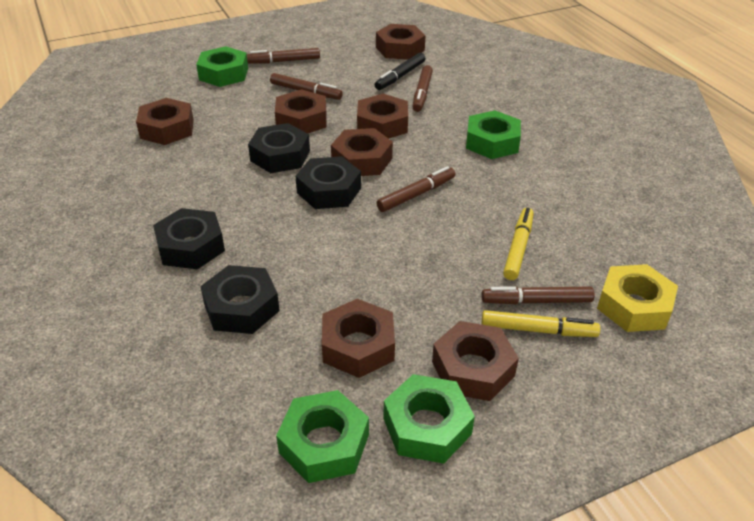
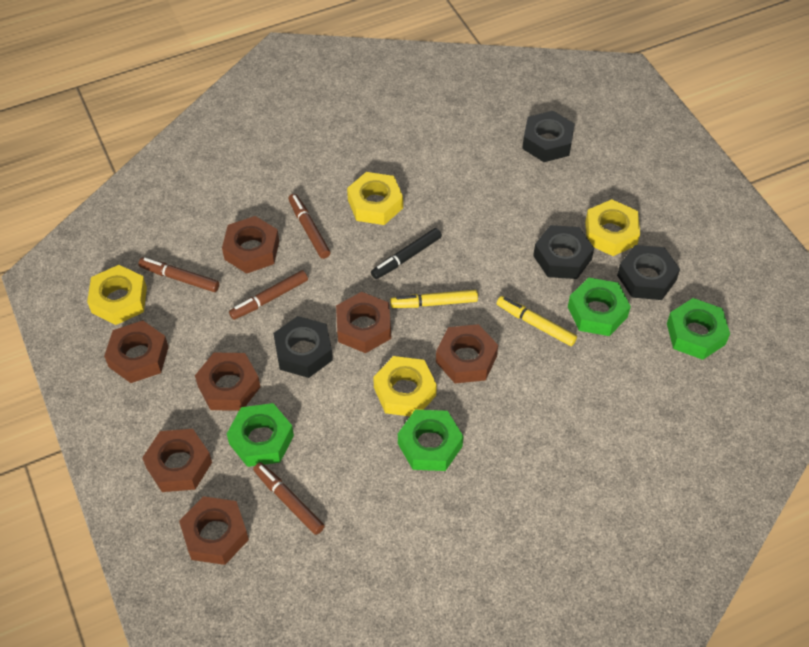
brown marker: [247,48,320,64] [270,73,343,100] [376,166,455,212] [413,65,433,112] [481,286,595,304] = 5 -> [138,257,219,292] [229,270,308,320] [253,462,325,535] [288,194,331,259] = 4
yellow nut: [597,264,678,332] = 1 -> [87,265,147,325] [347,172,403,225] [373,356,437,416] [585,199,640,256] = 4

